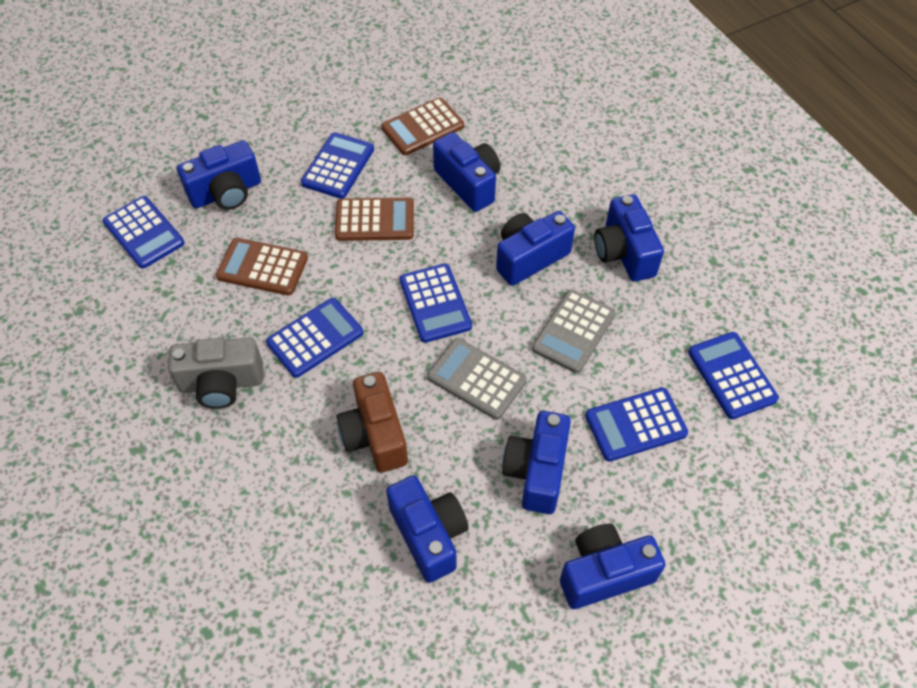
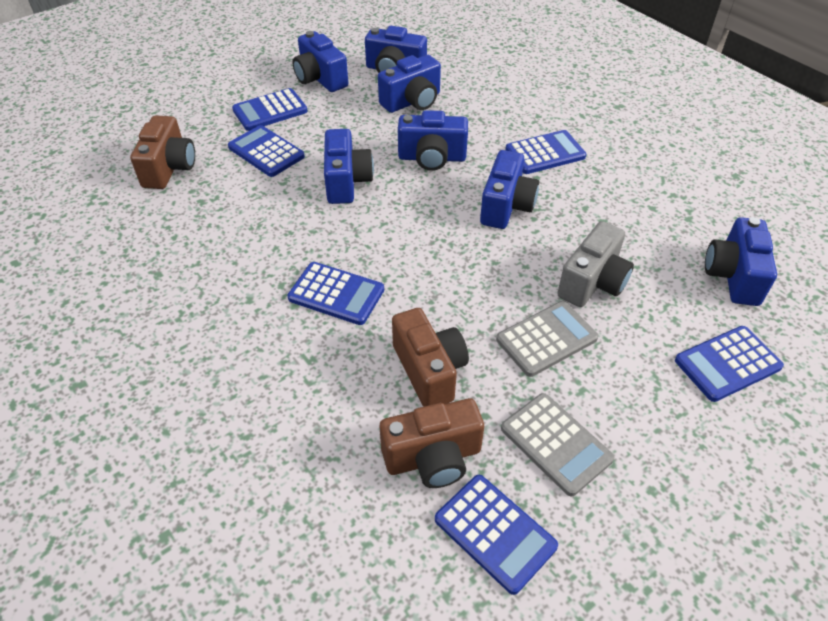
brown calculator: [216,238,308,295] [335,198,414,241] [381,97,464,155] = 3 -> none = 0
brown camera: [336,372,408,473] = 1 -> [130,115,195,189] [380,398,484,488] [392,308,469,407] = 3

